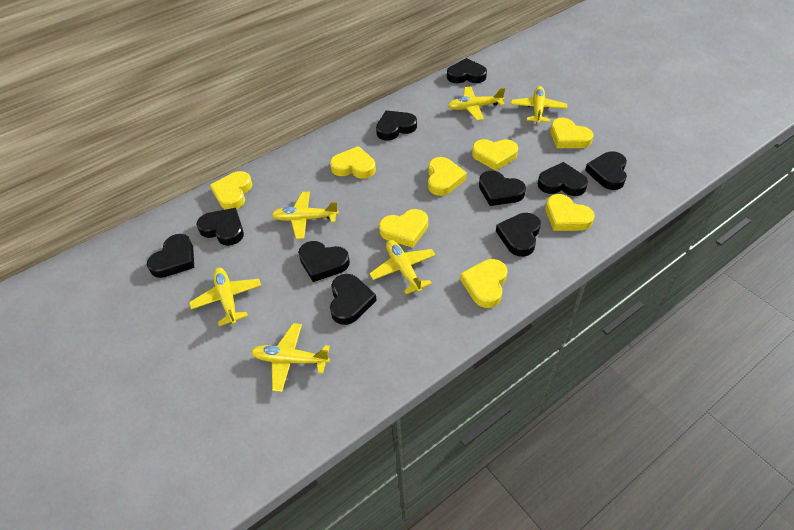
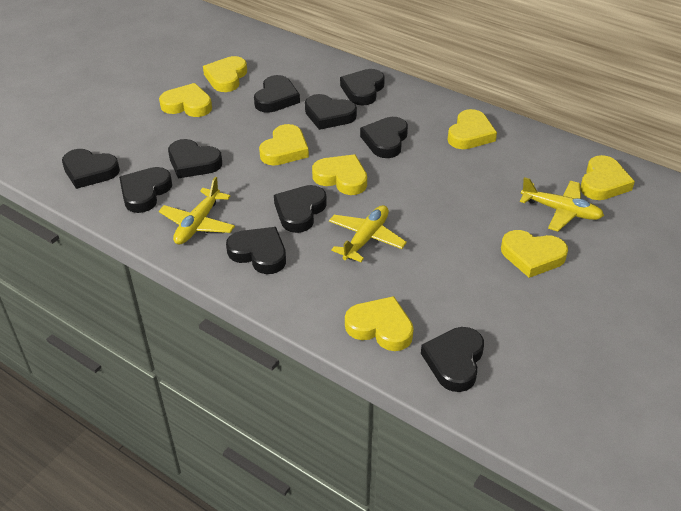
yellow plane: [189,268,261,326] [251,323,330,392] [271,192,339,239] [369,240,436,294] [448,86,505,121] [511,86,567,124] = 6 -> [159,177,235,245] [329,205,407,262] [520,177,604,231] = 3

